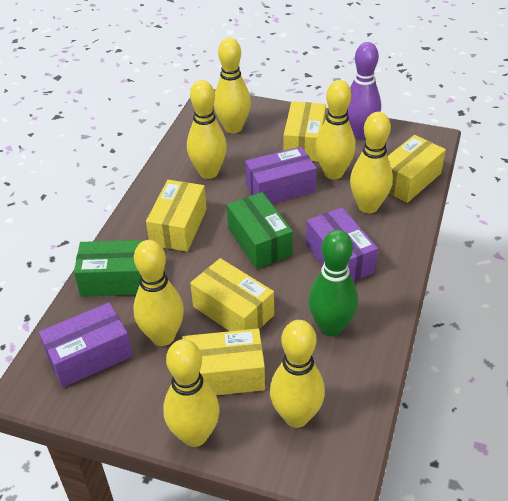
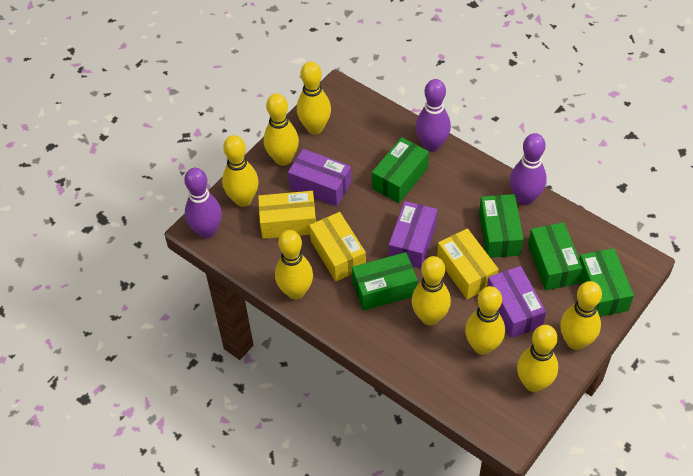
green bowling pin: [308,230,358,336] = 1 -> none = 0
green box: [74,240,145,297] [227,192,293,269] = 2 -> [352,252,418,311] [372,137,429,203] [479,194,524,258] [528,222,583,290] [579,248,634,317] = 5
purple bowling pin: [347,42,381,139] = 1 -> [184,168,222,238] [416,79,451,152] [510,133,547,205] = 3
yellow bowling pin: [133,240,184,346] [163,339,220,447] [187,80,227,179] [214,38,251,133] [270,320,325,428] [315,80,356,179] [350,112,393,213] = 7 -> [222,135,259,207] [264,93,299,166] [275,230,313,300] [297,62,331,134] [412,256,451,326] [465,286,505,355] [517,325,558,392] [560,281,602,350] = 8
yellow box: [146,180,207,252] [182,329,265,395] [190,258,274,331] [283,101,326,162] [388,135,446,203] = 5 -> [258,191,316,239] [309,212,366,281] [437,228,499,299] = 3

